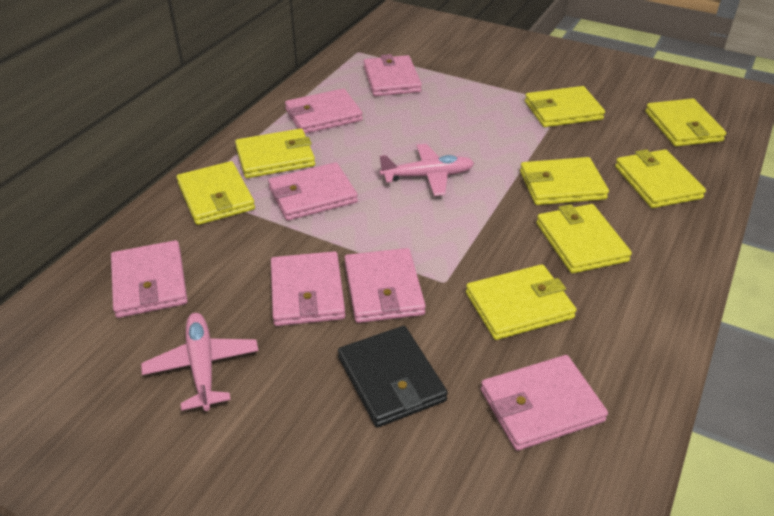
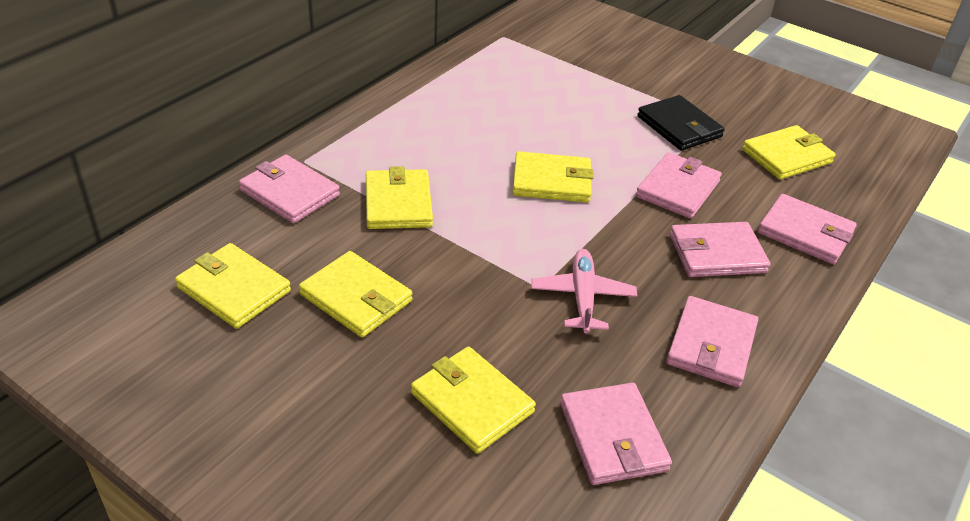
pink plane: [141,313,259,411] [380,144,474,196] = 2 -> [531,249,637,334] = 1
pink wallet: [111,240,188,318] [268,162,358,221] [271,251,345,326] [285,89,363,134] [344,248,426,323] [363,54,422,96] [481,355,608,451] = 7 -> [239,155,340,224] [560,383,672,485] [636,152,722,219] [666,296,758,387] [670,222,771,277] [758,194,857,264] = 6
yellow wallet: [176,161,255,225] [235,129,315,178] [466,264,576,340] [520,157,609,205] [525,86,605,127] [536,204,632,274] [615,149,706,208] [645,98,726,147] = 8 -> [175,243,291,329] [299,251,412,338] [366,166,433,229] [411,347,536,454] [512,151,594,202] [742,125,836,180] = 6

